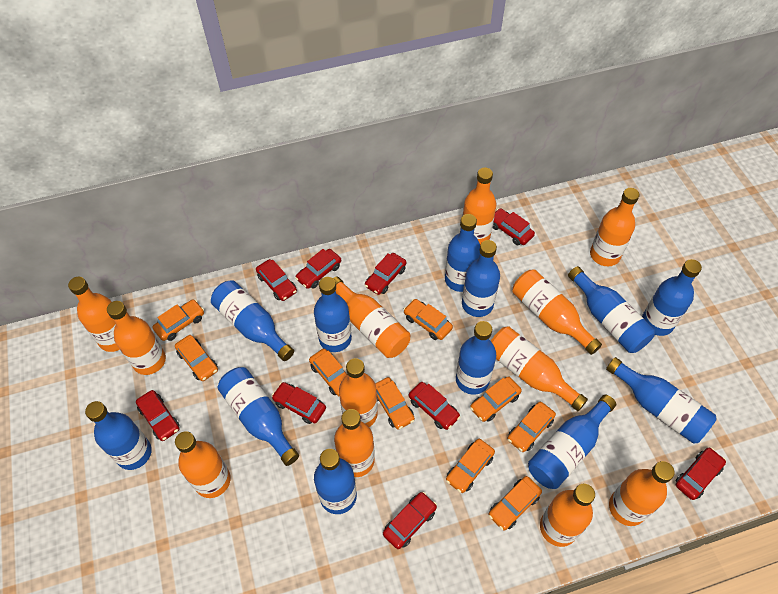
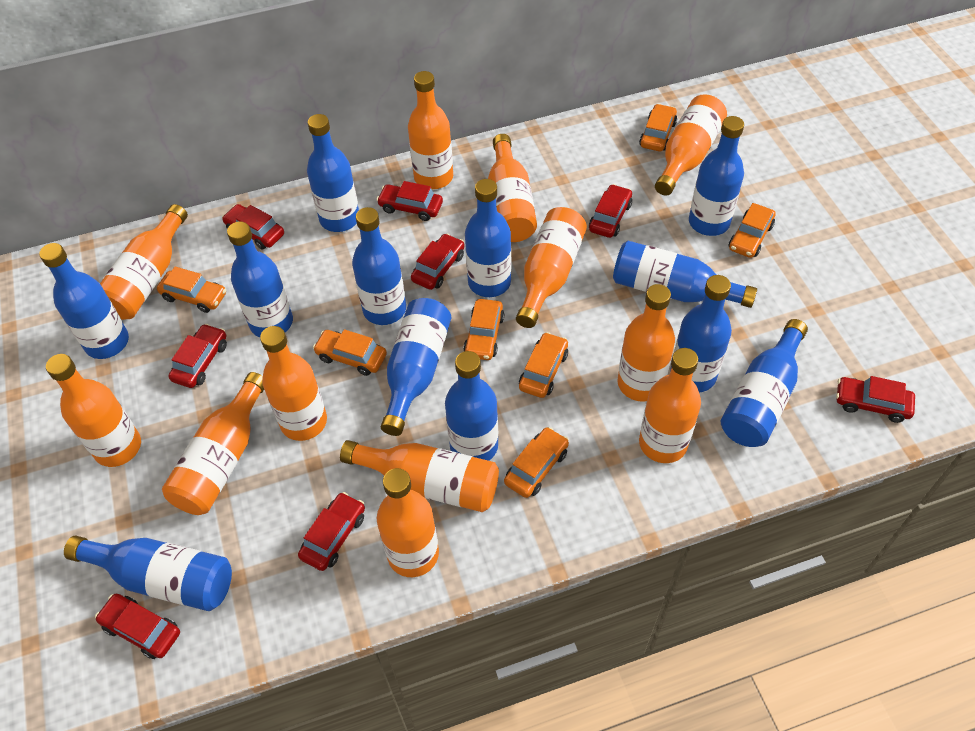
orange car: [152,299,204,341] [175,335,218,381] [309,348,348,397] [375,377,415,430] [403,299,453,340] [446,439,495,493] [470,376,522,422] [489,476,542,530] [507,402,556,452] = 9 -> [157,267,226,313] [313,329,387,376] [463,299,504,360] [504,427,569,498] [519,332,568,398] [639,104,677,151] [729,203,776,258] = 7
red car: [136,390,180,441] [256,259,297,301] [272,382,326,424] [295,249,341,289] [365,253,407,295] [383,492,437,549] [409,382,460,430] [493,208,535,245] [676,447,726,500] = 9 -> [95,594,180,659] [168,324,227,388] [222,204,284,249] [298,492,365,571] [377,181,443,221] [411,233,465,290] [589,184,632,238] [836,376,915,423] = 8

